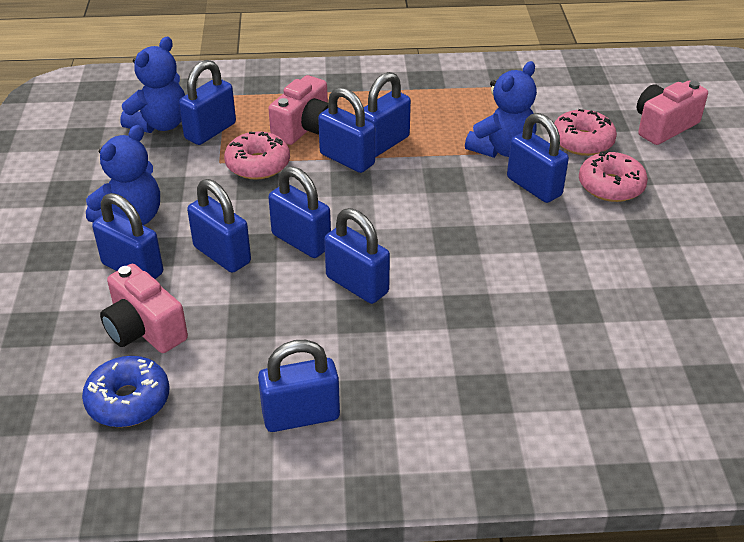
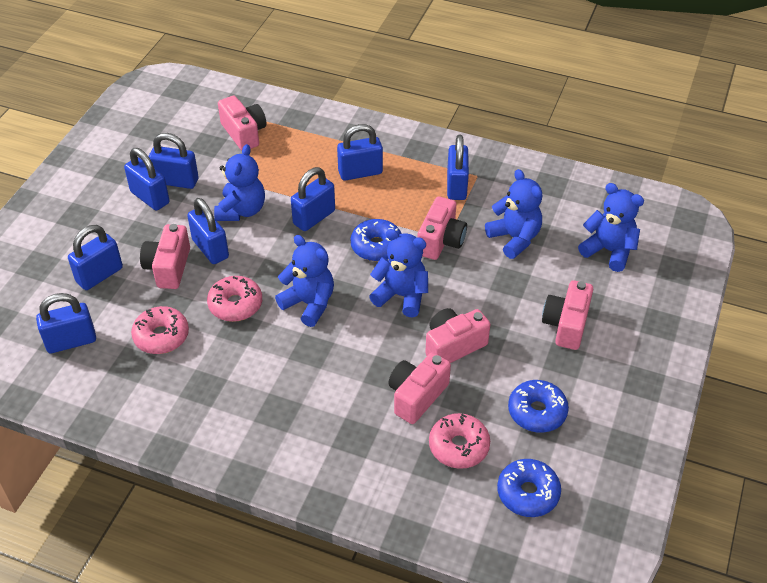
blue donut: [82,356,170,427] = 1 -> [350,219,402,261] [497,459,561,517] [508,380,569,433] = 3
blue padlock: [92,193,163,279] [179,60,236,145] [187,179,251,273] [258,340,340,432] [268,166,331,258] [318,87,375,173] [324,208,390,304] [364,72,411,157] [507,113,569,203] = 9 -> [36,293,96,353] [68,225,123,290] [124,148,170,211] [149,133,199,189] [187,198,229,264] [291,167,335,231] [337,124,383,181] [447,135,469,200] = 8
blue teddy bear: [86,125,160,225] [120,36,185,133] [465,61,537,158] = 3 -> [214,144,265,221] [275,235,334,327] [369,229,428,317] [485,169,542,259] [578,183,644,272] = 5
pink camera: [100,264,188,353] [268,75,328,145] [637,81,708,145] = 3 -> [140,224,190,289] [218,96,266,151] [388,352,451,424] [418,196,467,260] [425,308,490,363] [542,280,593,350] = 6

